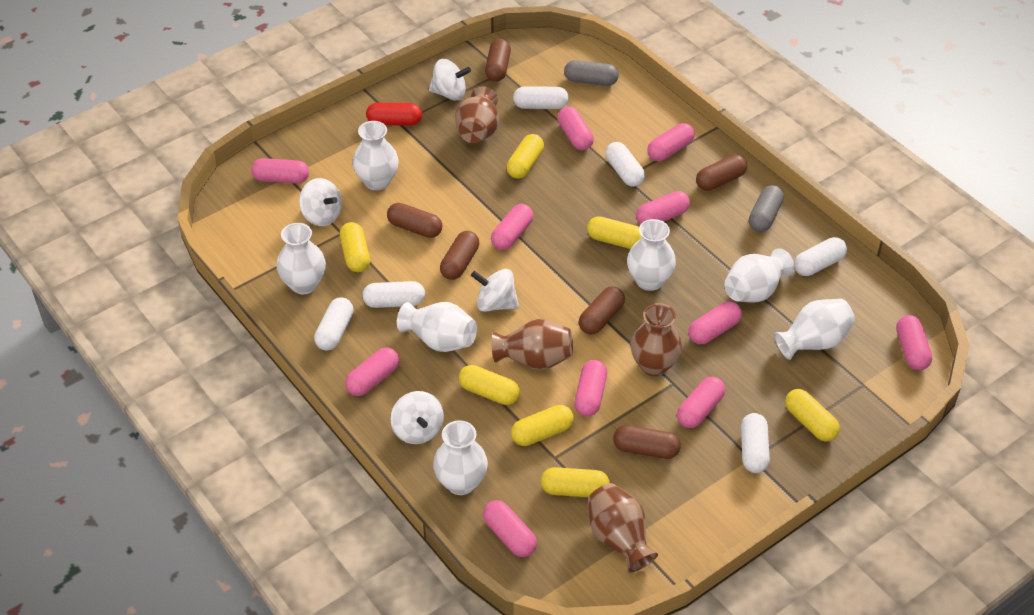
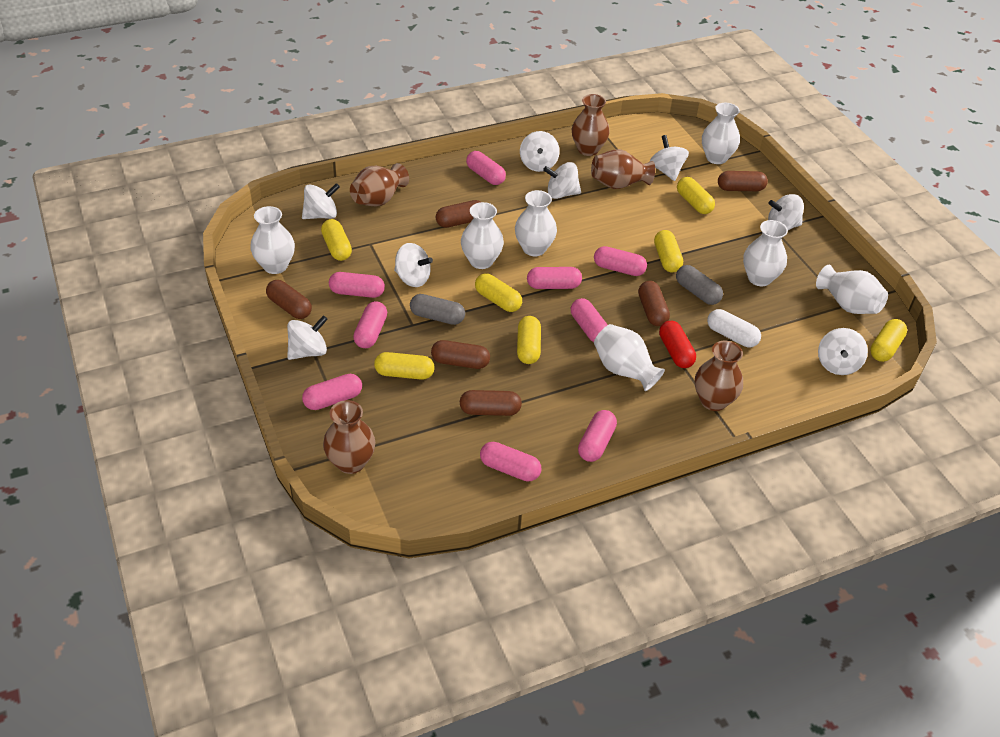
brown vase: [455,86,499,143] [492,319,573,370] [588,483,658,573] [631,303,682,376] = 4 -> [323,400,375,474] [350,163,409,206] [572,94,610,156] [591,149,655,189] [695,341,743,411] = 5
pink capsule: [251,158,309,183] [345,347,399,396] [483,500,537,557] [491,204,533,250] [557,106,594,150] [574,360,607,417] [636,191,690,225] [647,123,695,161] [677,377,725,428] [688,301,742,344] [896,315,932,370] = 11 -> [302,374,362,410] [329,272,385,298] [353,301,387,348] [466,151,506,185] [480,442,542,482] [527,267,582,289] [571,298,608,342] [578,410,617,462] [594,246,647,276] = 9
white capsule: [314,297,354,351] [362,281,425,308] [513,86,569,109] [605,142,645,187] [741,413,770,473] [794,237,847,276] = 6 -> [707,309,761,347] = 1
white spinning top: [299,178,342,226] [391,391,444,444] [429,59,471,100] [471,269,519,312] = 4 -> [287,315,328,360] [302,183,340,219] [394,243,433,287] [520,131,560,172] [543,162,581,199] [650,135,689,181] [768,194,804,230] [818,328,868,375] = 8

